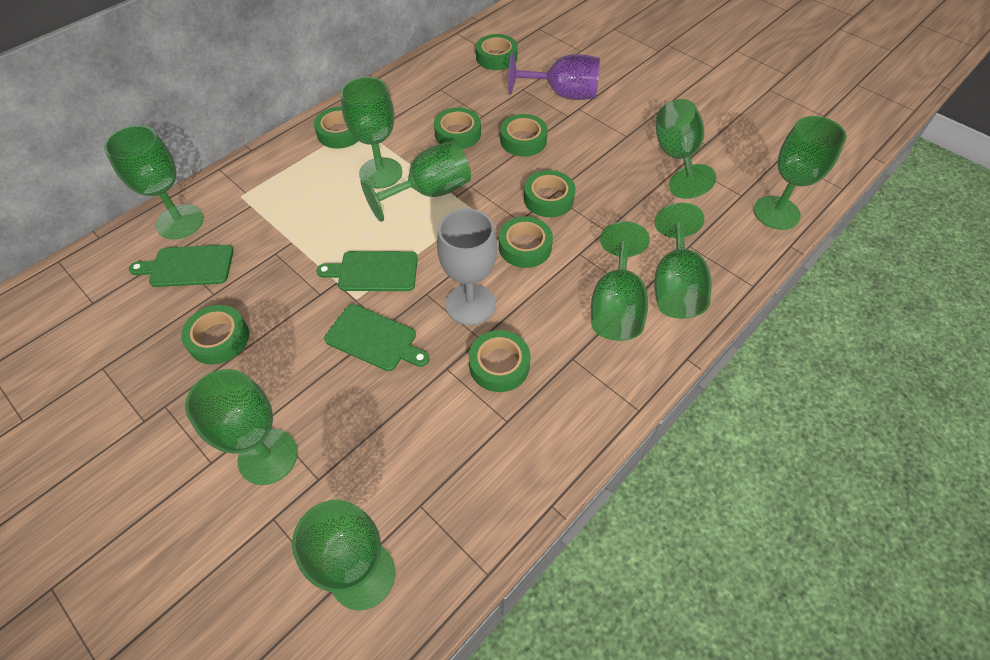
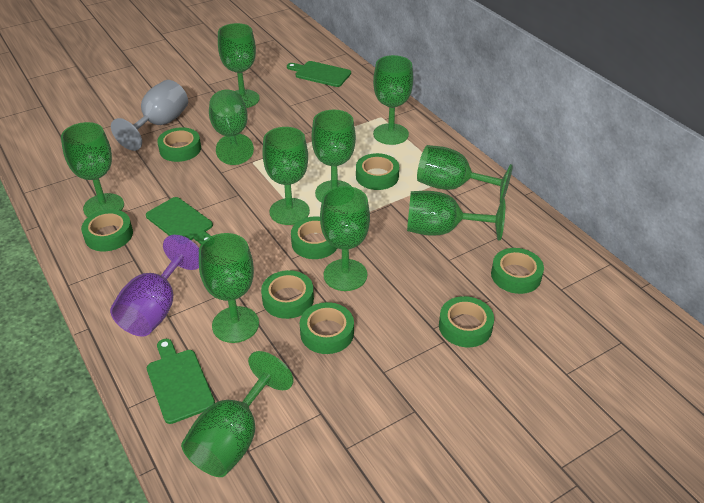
green goblet: [104,125,204,239] [185,369,298,485] [292,500,395,611] [340,77,402,188] [361,141,471,222] [591,221,650,341] [654,203,712,319] [656,99,716,199] [754,116,846,230] = 9 -> [61,122,124,217] [181,351,294,477] [199,233,259,343] [209,89,254,165] [218,23,260,108] [262,127,310,225] [312,110,356,203] [320,186,370,291] [373,55,413,145] [407,191,505,241] [417,145,513,202] = 11

